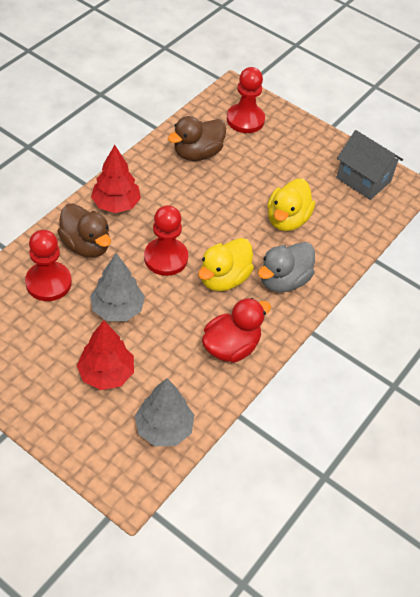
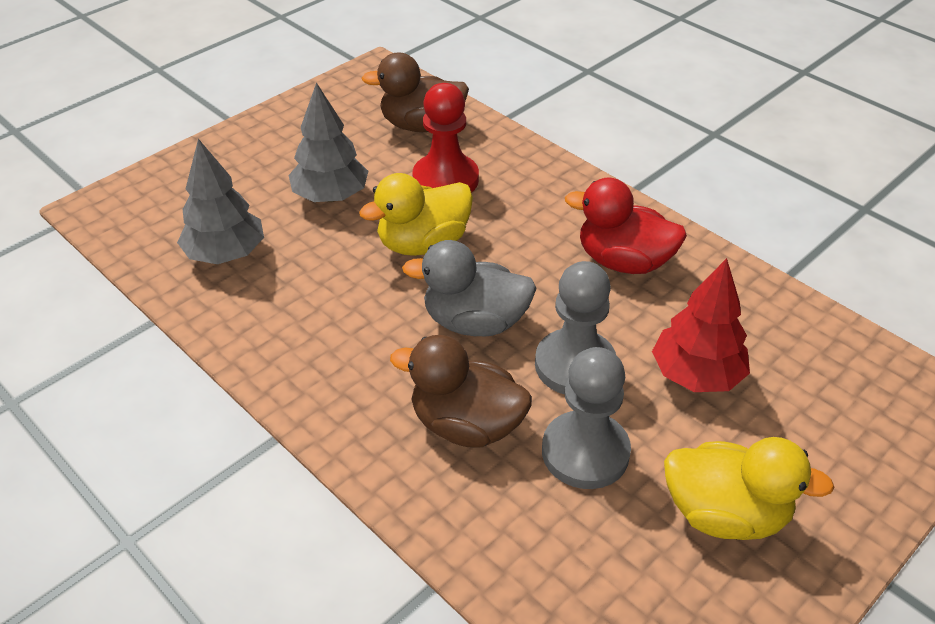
grey house: [336,130,403,200] = 1 -> none = 0
grey pawn: none = 0 -> [535,261,616,395] [542,347,631,489] = 2
red pawn: [25,230,72,301] [144,205,188,276] [227,67,265,133] = 3 -> [413,83,479,193] = 1
red tree: [77,320,134,390] [91,145,141,213] = 2 -> [652,258,750,392] = 1

